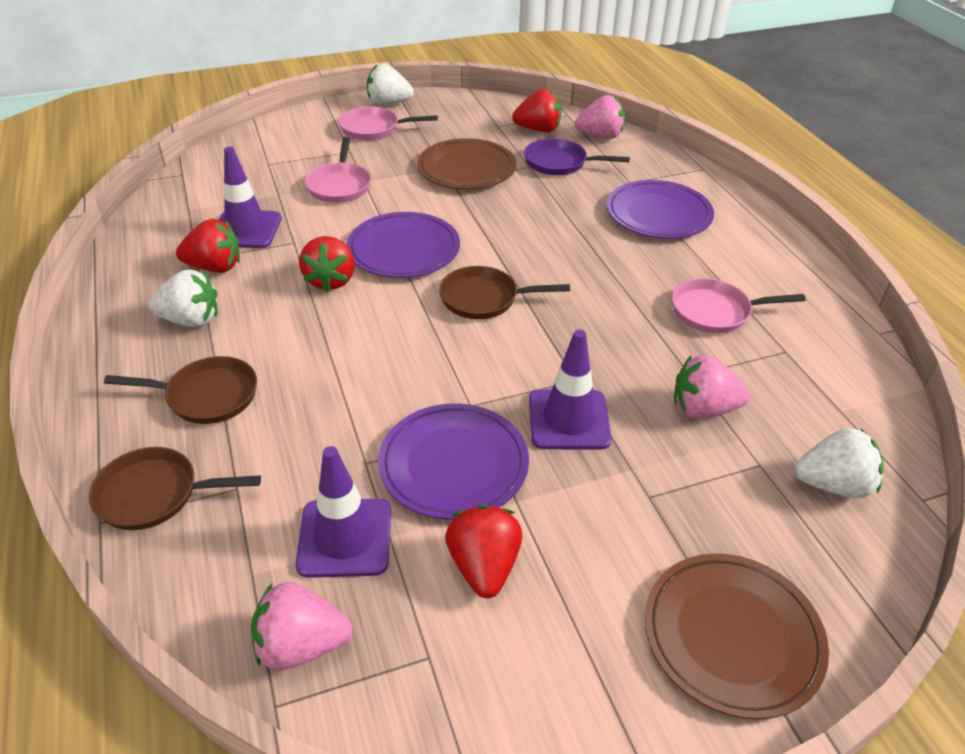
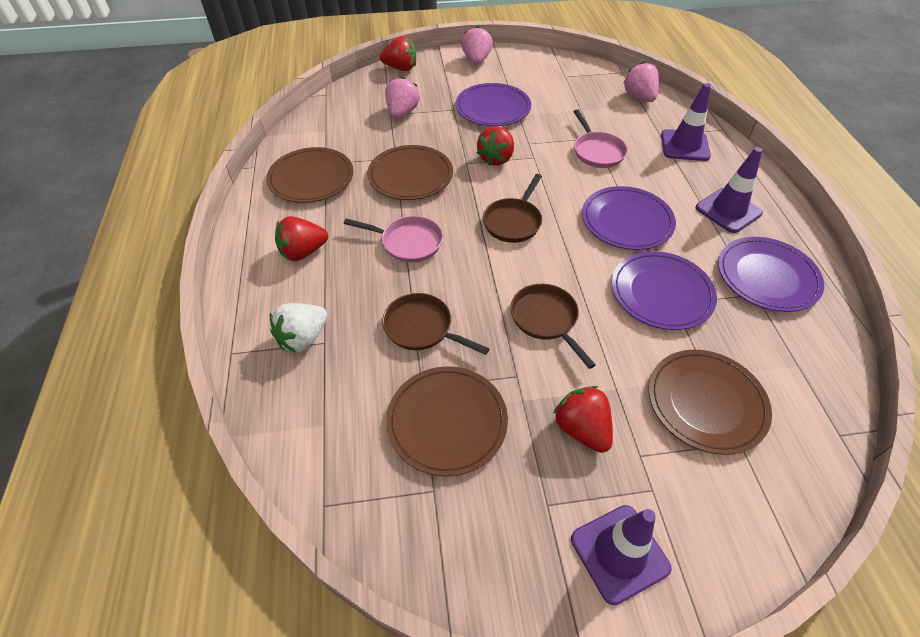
brown plate: [417,138,516,189] [645,553,829,719] = 2 -> [266,147,354,203] [367,145,453,200] [386,366,508,477] [649,350,772,455] = 4
pink pan: [305,137,371,203] [338,106,438,140] [672,278,806,333] = 3 -> [344,216,443,263] [573,109,628,168] = 2
purple pan: [524,138,630,175] = 1 -> none = 0
purple plate: [346,212,460,278] [378,403,529,520] [607,180,714,239] = 3 -> [456,83,531,126] [582,186,676,250] [612,251,717,330] [718,237,824,312] = 4
white strawberry: [149,269,218,327] [367,64,414,105] [795,428,884,499] = 3 -> [270,303,327,353] = 1

